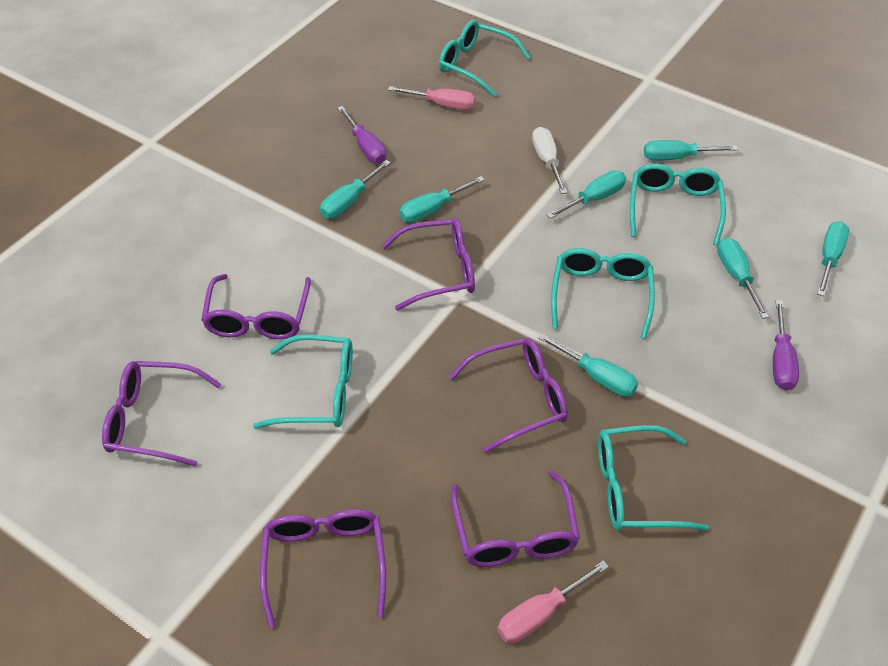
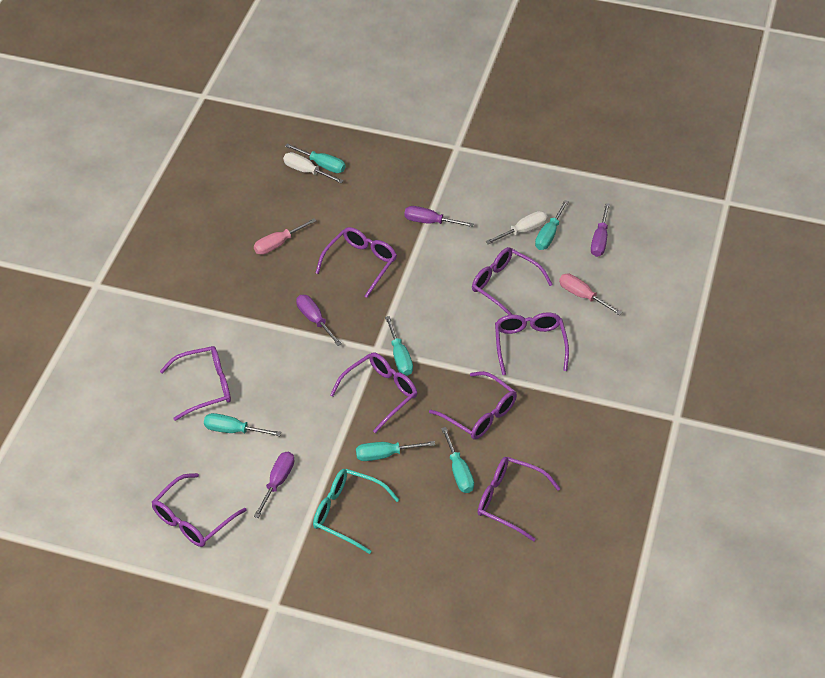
purple glasses: [102,361,221,467] [201,274,311,339] [260,509,386,628] [382,218,475,310] [449,338,568,453] [451,471,580,567] = 6 -> [152,473,247,547] [160,346,231,421] [316,227,397,298] [330,353,417,433] [429,371,517,440] [472,247,553,315] [478,457,561,541] [495,312,569,375] = 8
purple screwdriver: [337,106,386,164] [773,300,799,391] = 2 -> [253,452,294,518] [296,295,342,346] [404,206,474,227] [591,203,610,257] = 4
turquoise glasses: [253,334,353,429] [439,20,531,97] [551,248,655,339] [598,425,709,531] [630,164,726,245] = 5 -> [313,469,399,554] = 1
turquoise screwdriver: [320,160,391,218] [399,176,485,223] [538,333,638,397] [547,171,626,219] [644,140,739,161] [717,237,769,319] [817,221,849,296] = 7 -> [204,413,281,436] [285,143,345,173] [356,441,435,461] [385,316,413,376] [441,427,474,493] [535,200,569,250] = 6
white screwdriver: [532,127,567,194] = 1 -> [283,152,344,183] [485,211,548,244] = 2

